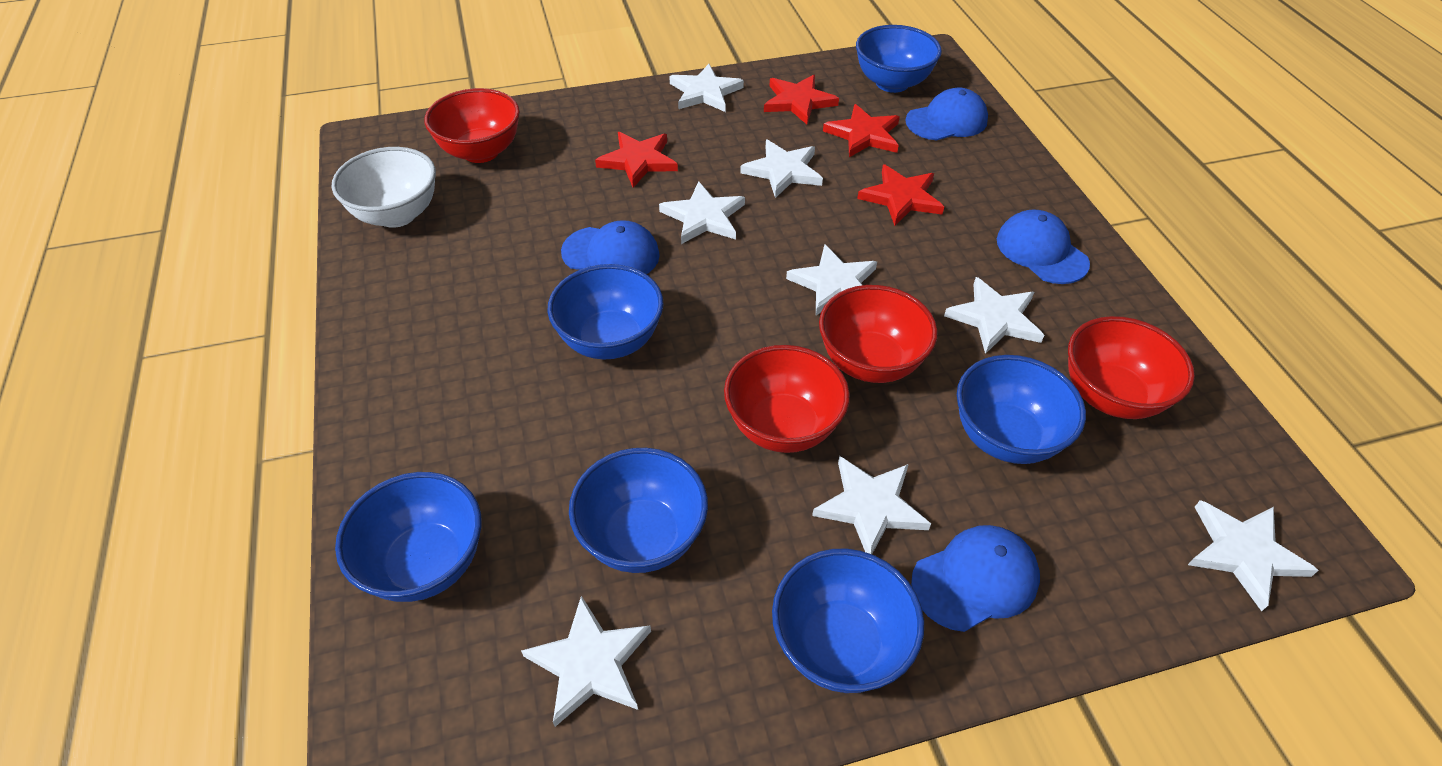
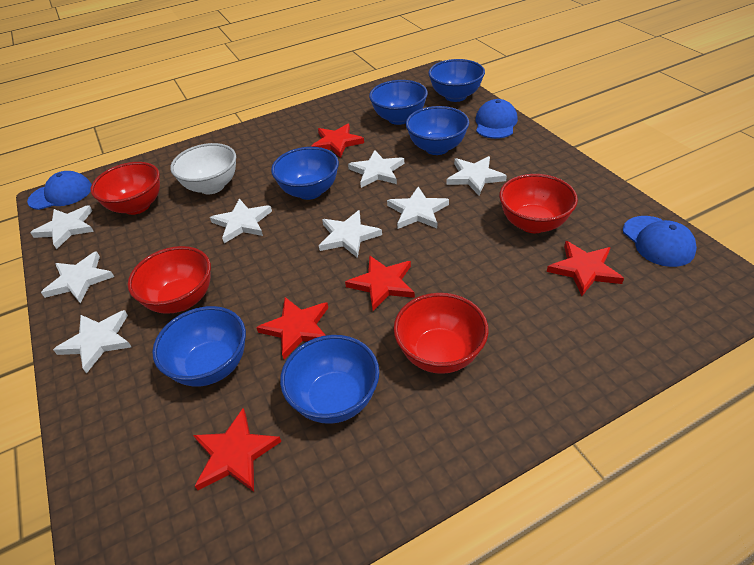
blue cap: [561,220,660,274] [906,88,988,141] [911,525,1040,632] [997,209,1090,284] = 4 -> [27,171,92,210] [475,99,518,139] [623,216,697,267] = 3
red star: [595,132,678,188] [764,75,839,125] [823,104,900,157] [857,164,944,226] = 4 -> [193,408,282,492] [256,297,328,359] [311,124,364,158] [345,255,415,311] [547,241,624,296] = 5

